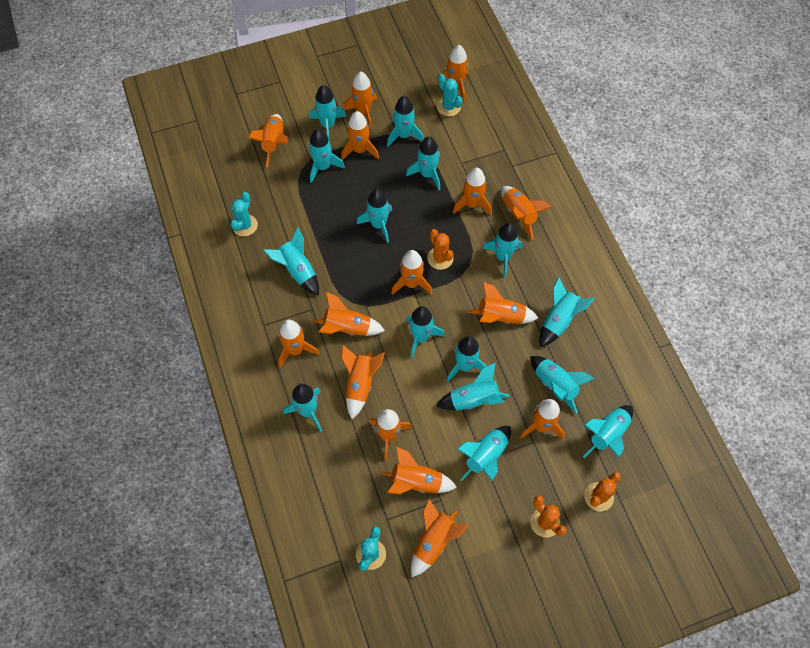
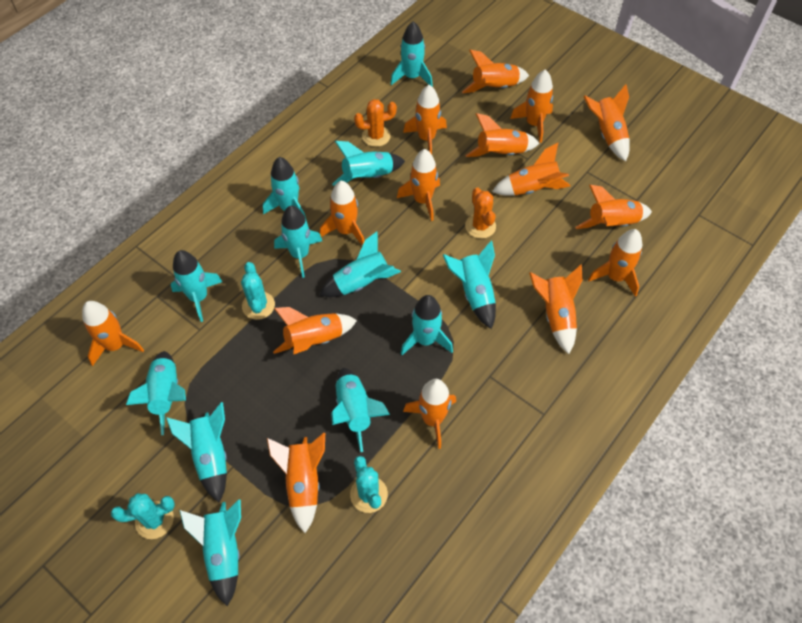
orange cactus: [427,229,454,270] [530,495,567,538] [584,472,621,511] = 3 -> [354,99,397,147] [465,187,496,239] = 2
turquoise rocket: [263,227,319,296] [284,384,322,432] [309,85,347,142] [309,129,345,183] [357,189,392,243] [387,96,424,147] [406,136,440,190] [406,306,445,358] [436,363,509,410] [447,336,487,382] [457,426,511,481] [482,222,523,278] [530,356,595,414] [539,277,595,347] [583,405,633,458] = 15 -> [126,351,186,435] [166,402,227,502] [171,250,222,322] [179,499,241,606] [263,157,307,221] [274,206,322,278] [319,231,401,297] [331,368,390,452] [332,141,405,186] [391,21,433,86] [401,295,453,355] [443,240,496,329] = 12

